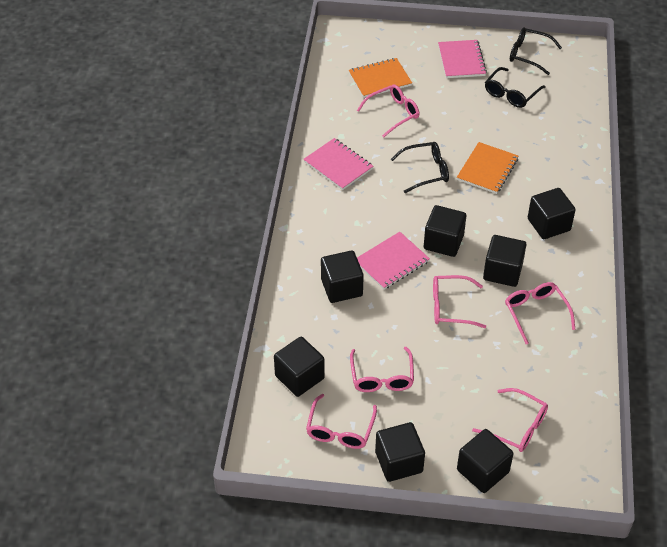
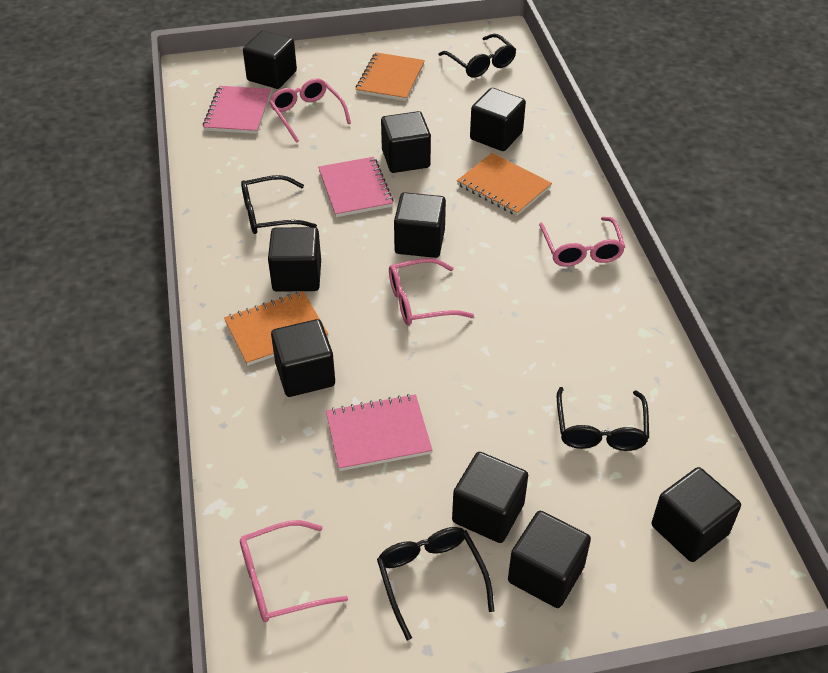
black cube: [274,337,325,397] [321,250,364,303] [375,422,425,482] [424,205,466,257] [457,429,514,493] [483,235,526,287] [528,188,576,239] = 7 -> [243,30,297,89] [268,227,321,292] [271,319,335,397] [381,111,431,173] [394,192,446,258] [452,452,528,543] [470,88,526,151] [508,511,591,608] [652,467,741,562] = 9
black glasses: [391,142,449,193] [485,67,546,108] [510,27,562,75] = 3 -> [241,175,317,234] [377,527,494,641] [438,34,516,78] [557,387,649,451] = 4
orange notebook: [348,58,412,98] [457,142,518,194] = 2 -> [224,291,328,366] [356,52,425,101] [457,153,552,216] = 3
pink glasses: [306,394,377,449] [350,347,414,392] [357,84,419,137] [433,275,486,328] [472,388,548,452] [505,282,576,344] = 6 -> [240,520,348,622] [269,78,351,143] [389,258,474,325] [539,217,625,266] = 4

